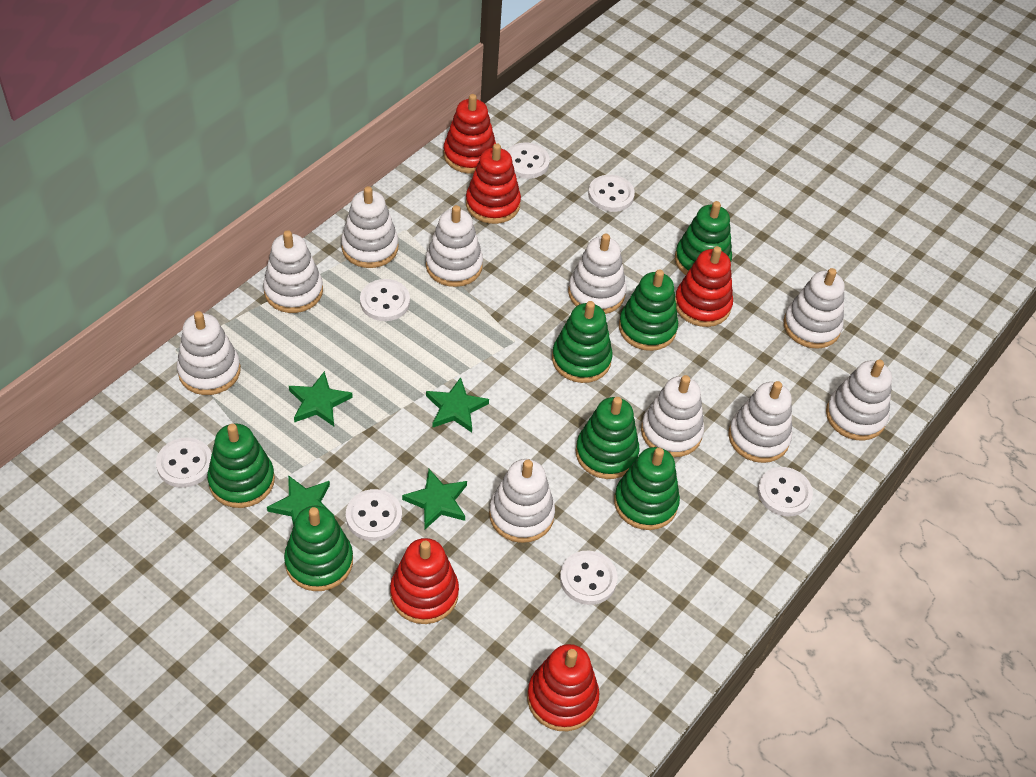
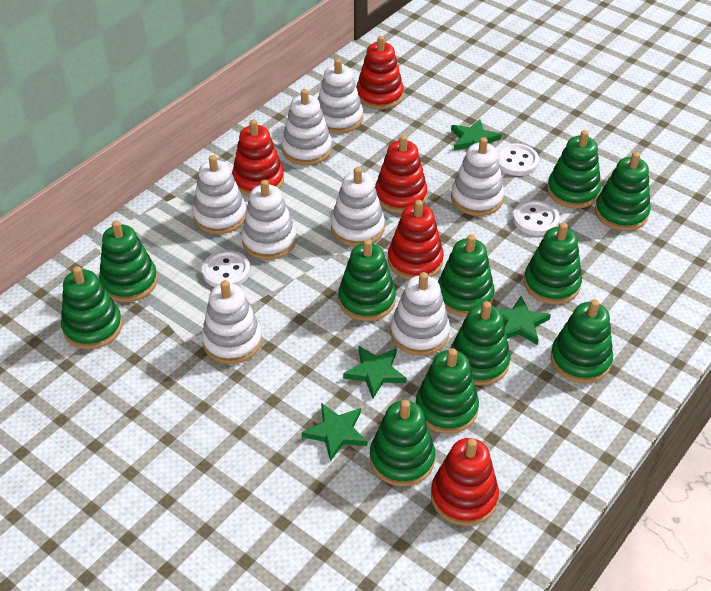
green stacking toy: [207,423,275,508] [284,506,353,591] [552,301,613,383] [575,397,640,479] [614,447,680,530] [619,269,678,351] [675,201,732,275] = 7 -> [61,266,123,349] [99,220,158,302] [338,239,396,321] [370,400,435,487] [416,348,479,434] [438,234,495,317] [450,301,511,385] [524,223,582,304] [547,130,601,209] [551,299,613,383] [595,152,651,231] = 11
white button: [156,438,212,488] [346,489,402,541] [360,279,410,321] [507,142,550,179] [560,551,618,605] [588,175,635,212] [758,467,813,517] = 7 -> [202,250,250,287] [497,143,539,176] [513,200,559,236] = 3
white stacking toy: [177,311,241,395] [263,230,323,313] [341,186,398,268] [426,205,483,287] [489,459,555,543] [568,233,626,314] [641,375,704,457] [728,381,792,463] [783,268,845,349] [826,360,892,441] = 10 -> [192,155,246,234] [202,280,262,364] [241,180,296,260] [282,89,332,165] [318,58,363,134] [331,167,385,247] [390,272,450,356] [451,137,504,216] = 8

